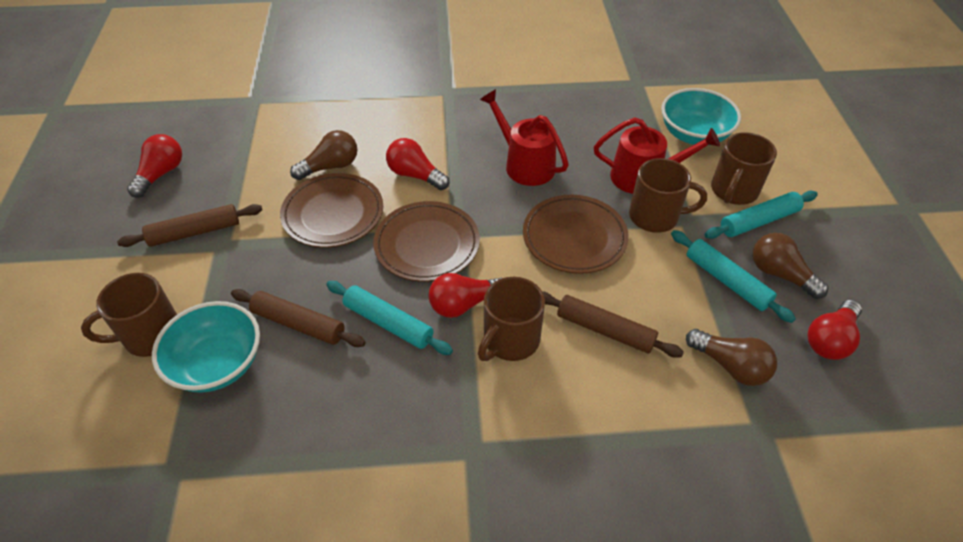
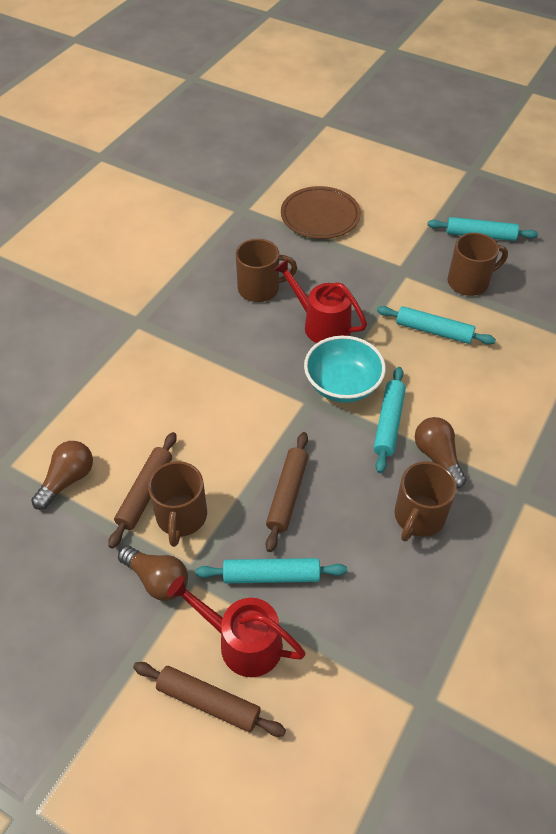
brown plate: [280,173,383,248] [373,201,480,282] [523,195,629,274] = 3 -> [281,186,361,239] = 1
red light bulb: [127,134,182,198] [386,138,450,190] [429,273,502,318] [808,300,862,360] = 4 -> none = 0
turquoise bowl: [152,301,260,393] [661,88,741,145] = 2 -> [304,336,386,403] = 1
turquoise rolling pin: [326,281,453,355] [671,230,796,323] [705,191,818,239] = 3 -> [195,558,347,583] [374,367,406,473] [377,306,496,345] [427,217,538,241] = 4

